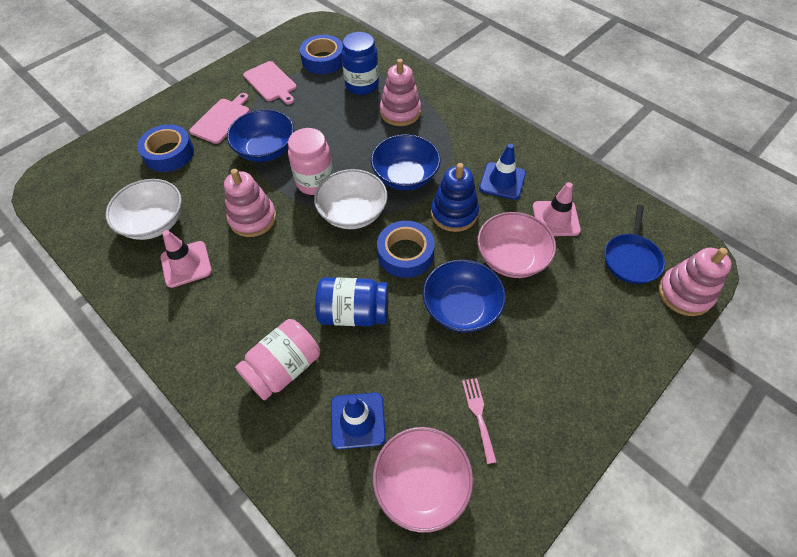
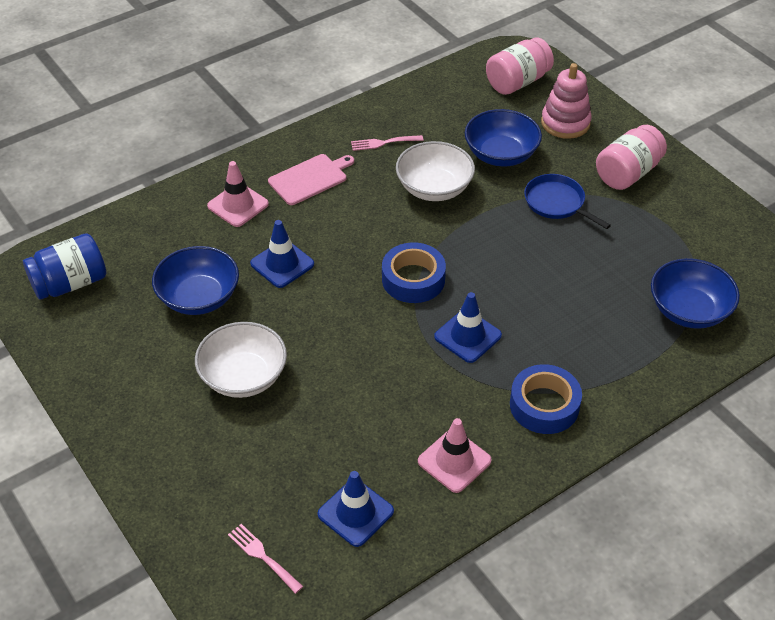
blue jar: [315,277,388,326] [341,32,379,95] = 2 -> [23,233,106,300] = 1
blue stacking toy: [431,163,479,232] = 1 -> none = 0
blue tape: [137,124,194,172] [300,35,343,74] [377,221,435,278] = 3 -> [382,242,446,303] [510,364,582,434] = 2
blue traffic cone: [331,393,386,449] [479,144,526,200] = 2 -> [250,220,314,288] [318,471,394,547] [434,292,502,363] = 3
pink bowl: [373,427,473,533] [477,212,556,278] = 2 -> none = 0
pink cutting board: [189,93,250,144] [243,61,297,104] = 2 -> [268,154,354,205] = 1
pink fork: [462,378,497,464] = 1 -> [228,524,303,594] [351,135,423,151] = 2
pink stacking toy: [224,169,276,237] [380,59,421,126] [658,248,732,316] = 3 -> [541,63,592,139] = 1

